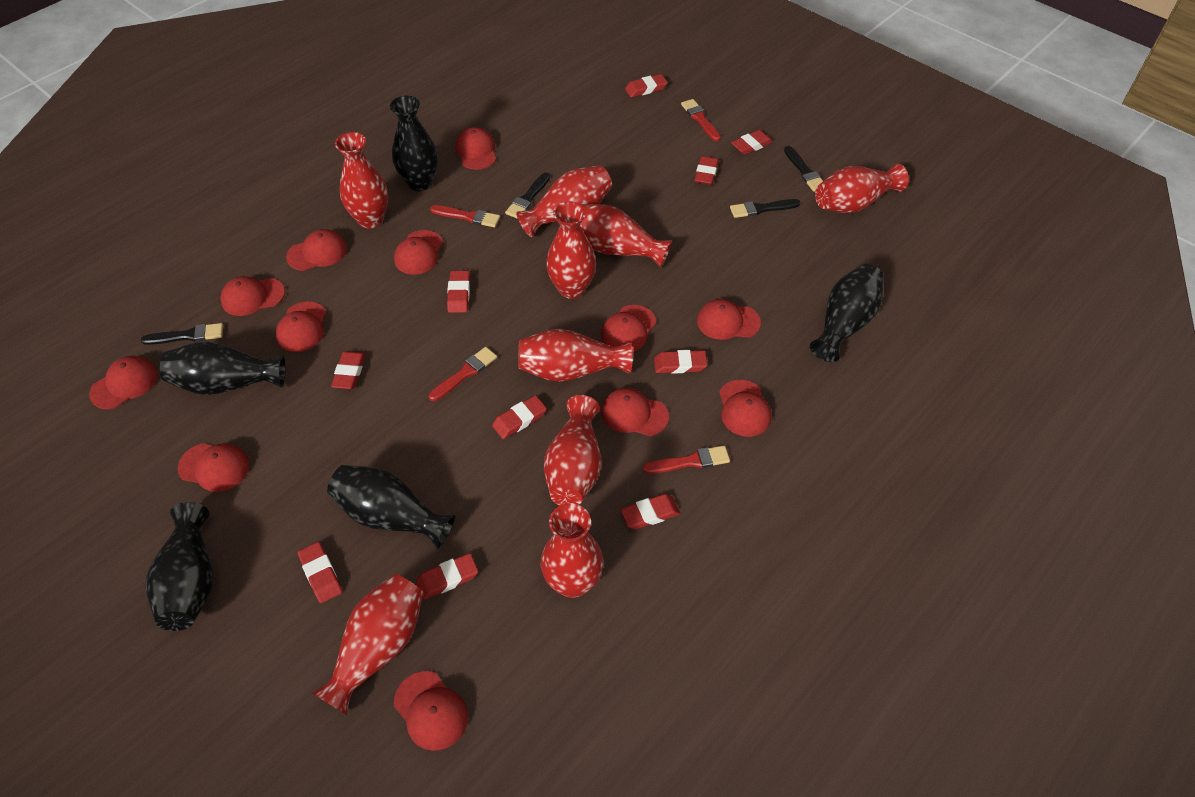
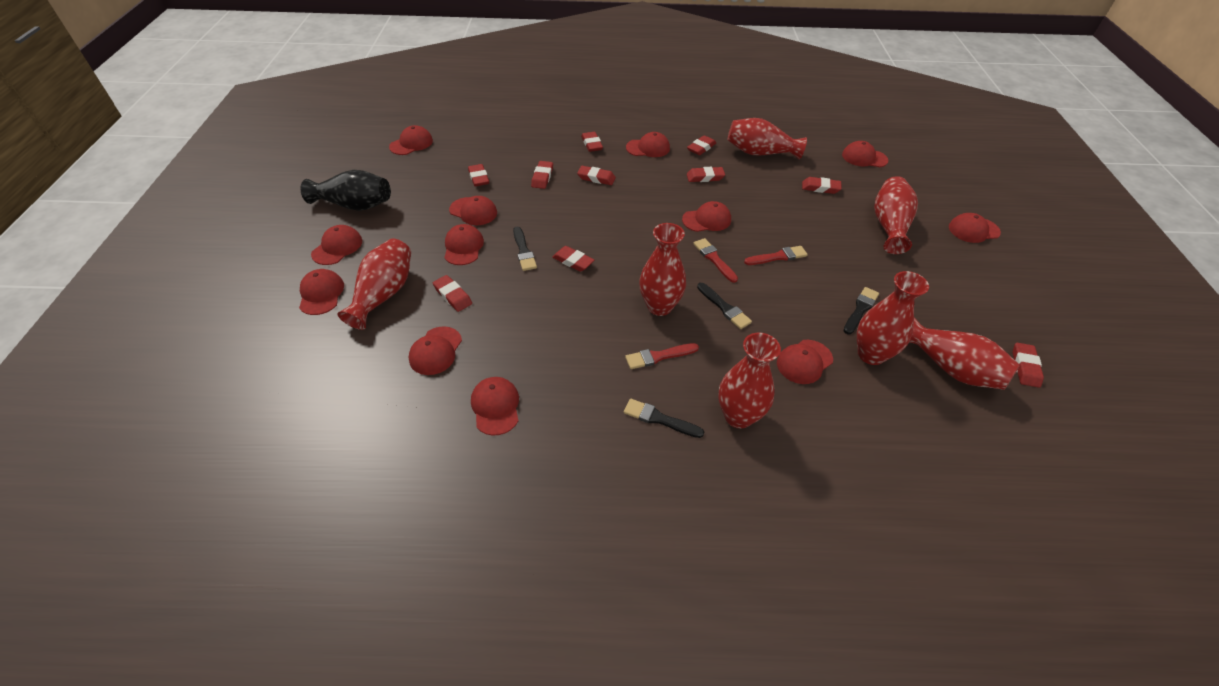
black vase: [146,502,214,631] [160,342,285,395] [327,465,455,549] [390,96,438,191] [810,264,884,362] = 5 -> [300,170,391,211] = 1
red brush: [429,347,497,401] [430,205,500,227] [643,446,730,474] [681,99,721,141] = 4 -> [625,343,699,369] [693,238,738,283] [744,246,808,265] = 3
red vase: [312,574,423,715] [335,132,388,228] [516,165,612,237] [518,329,633,382] [541,503,603,598] [544,395,601,506] [546,201,596,299] [580,204,672,268] [815,164,909,213] = 9 -> [338,238,411,330] [639,223,686,316] [718,333,781,428] [727,118,807,160] [857,271,929,365] [874,176,918,254] [909,317,1020,390] = 7

